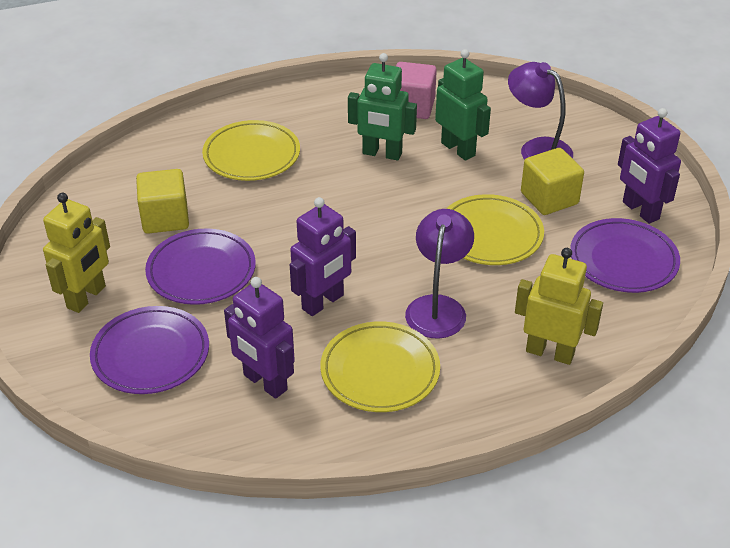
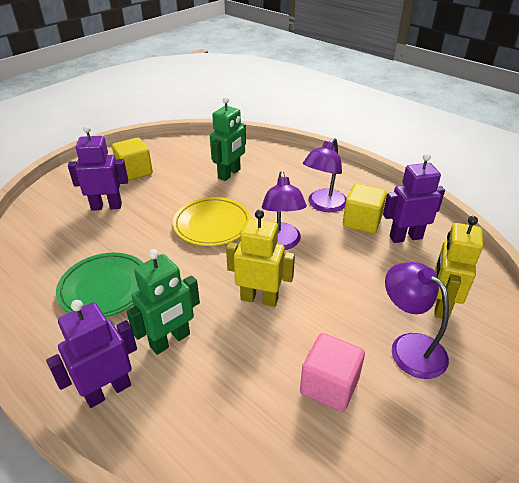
green plate: none = 0 -> [56,253,143,317] = 1
purple lamp: [405,209,474,339] [508,62,573,160] = 2 -> [262,171,307,250] [303,138,347,212] [385,262,449,379] = 3
purple plate: [90,306,209,394] [145,228,256,305] [570,218,680,293] = 3 -> none = 0
yellow plate: [202,120,300,181] [320,321,440,412] [446,194,544,265] = 3 -> [173,197,251,246] = 1

